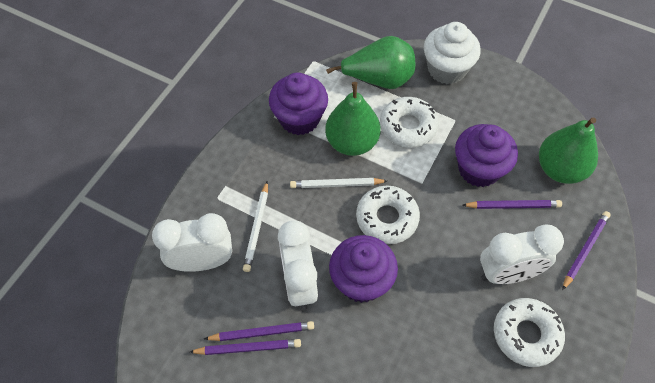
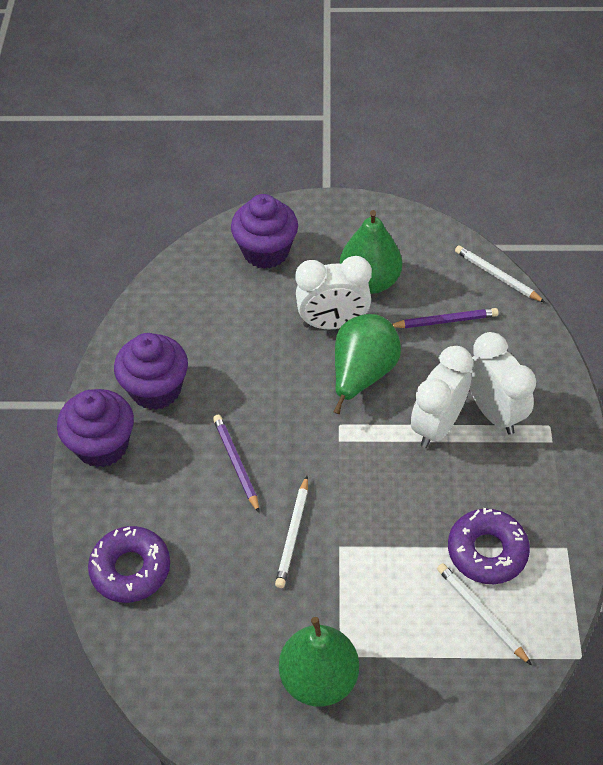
purple donut: none = 0 -> [88,526,170,603] [448,508,530,584] = 2
purple pencil: [190,339,301,355] [204,321,314,341] [462,200,562,209] [562,211,611,290] = 4 -> [213,415,260,513] [392,308,499,328] = 2
white cupcake: [424,22,481,84] = 1 -> none = 0
white donut: [356,185,420,244] [380,97,439,148] [494,298,565,367] = 3 -> none = 0
white pencil: [243,181,268,272] [290,178,387,188] = 2 -> [275,476,308,588] [437,563,532,665] [455,245,546,303] = 3

